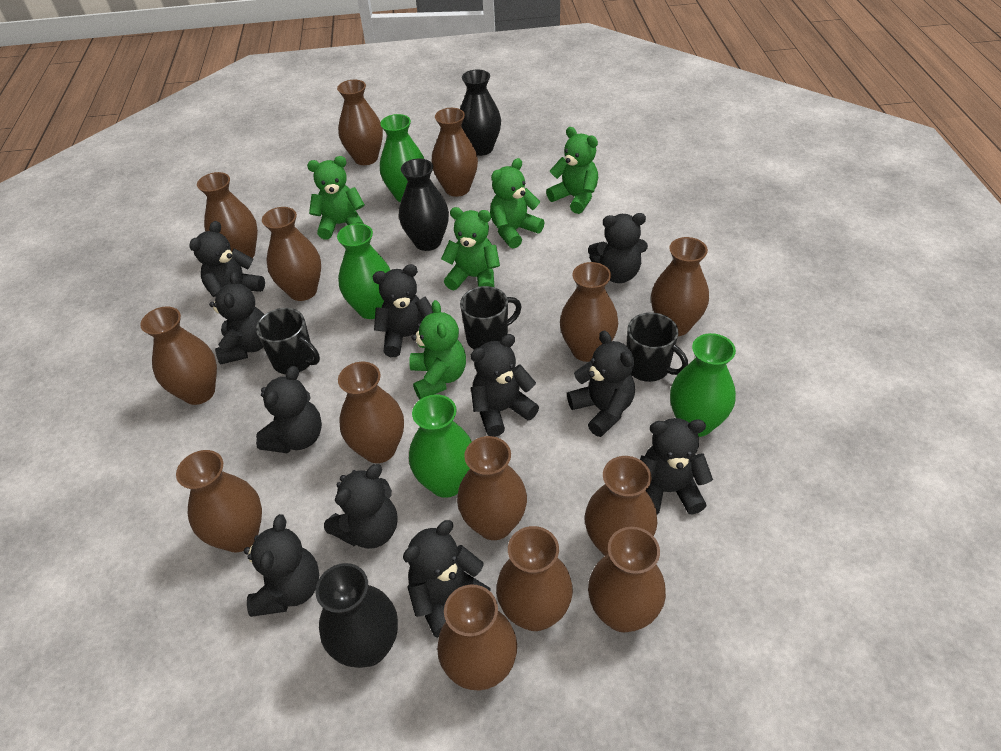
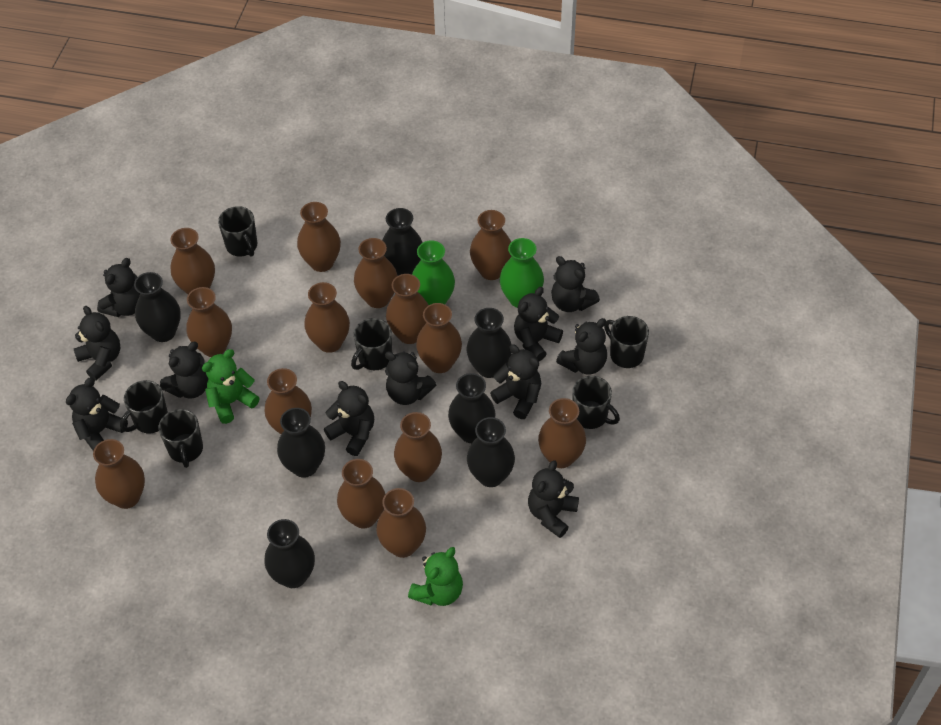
black mug: [256,308,320,374] [460,286,522,349] [627,312,688,382] = 3 -> [120,380,168,433] [158,409,203,468] [218,206,257,257] [351,318,392,370] [572,376,620,429] [604,316,649,368] = 6
black vase: [315,563,398,668] [399,158,449,251] [460,69,501,156] = 3 -> [134,272,181,342] [264,519,315,588] [277,408,325,478] [382,208,423,276] [448,373,496,443] [467,308,512,378] [467,417,515,487] = 7
green teddy bear: [307,156,365,239] [409,300,466,399] [441,207,500,290] [490,158,545,249] [546,127,598,214] = 5 -> [202,349,259,424] [408,547,463,606] = 2
green vase: [337,223,390,319] [380,114,424,202] [409,394,472,498] [670,333,736,437] = 4 -> [412,240,455,305] [500,238,544,308] = 2

